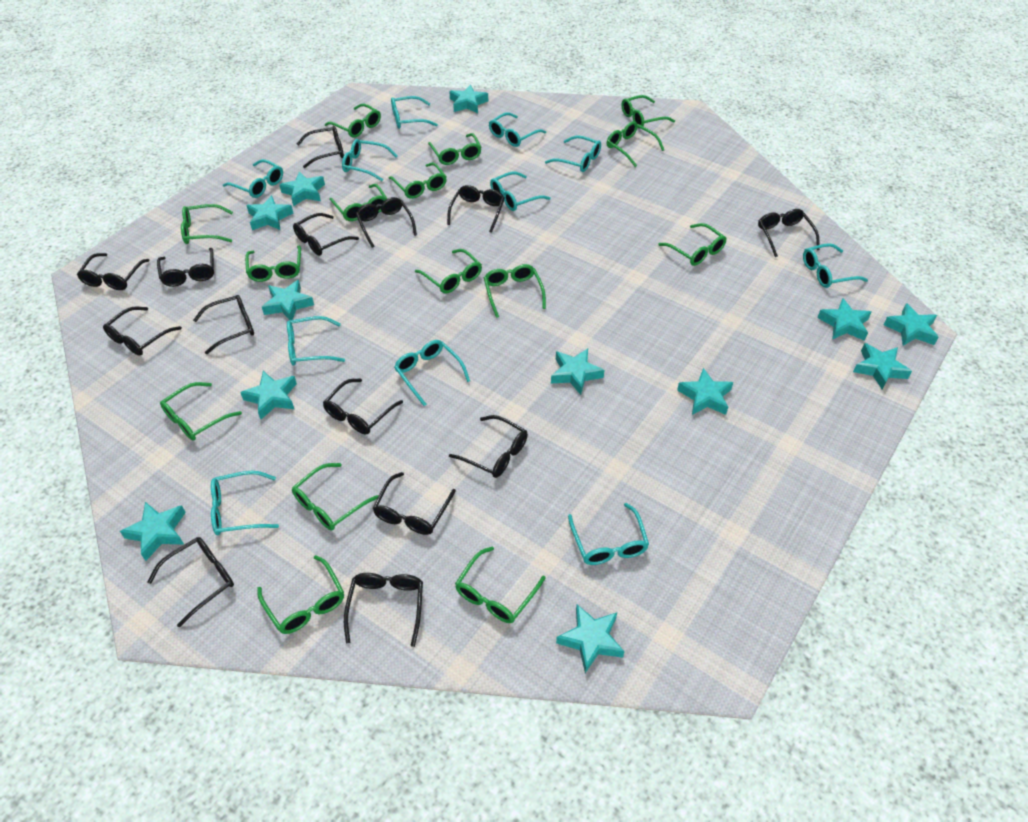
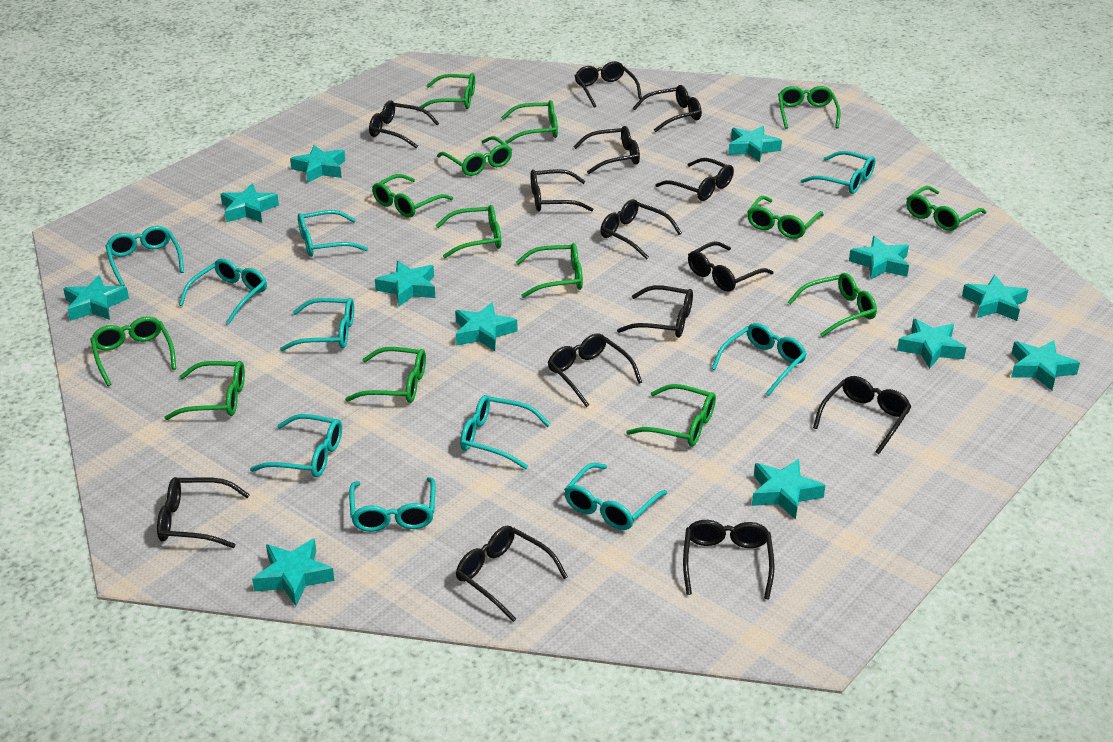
green glasses: [160,382,242,441] [181,204,233,244] [245,246,301,282] [257,555,344,634] [292,463,378,530] [325,104,381,138] [329,184,387,221] [388,162,447,199] [415,249,482,294] [428,133,482,165] [455,547,546,623] [484,264,546,318] [607,121,664,167] [621,95,675,129] [658,223,727,266] = 15 -> [90,316,176,386] [164,361,245,420] [345,347,426,403] [372,174,453,218] [419,73,475,109] [436,205,501,258] [437,136,512,176] [501,100,558,144] [516,243,583,298] [626,384,716,447] [747,196,824,239] [778,86,840,129] [788,273,877,337] [906,186,986,231] = 14
turquoise glasses: [211,471,279,535] [223,159,283,198] [287,316,345,366] [342,139,397,181] [391,96,438,129] [394,340,470,406] [489,112,546,147] [490,171,551,211] [545,135,601,172] [568,503,649,565] [803,243,868,288] = 11 -> [105,226,184,286] [179,258,267,324] [250,414,342,477] [280,298,354,351] [298,210,368,257] [349,477,436,532] [460,395,550,469] [564,463,667,530] [711,323,807,396] [801,151,875,194] = 10

